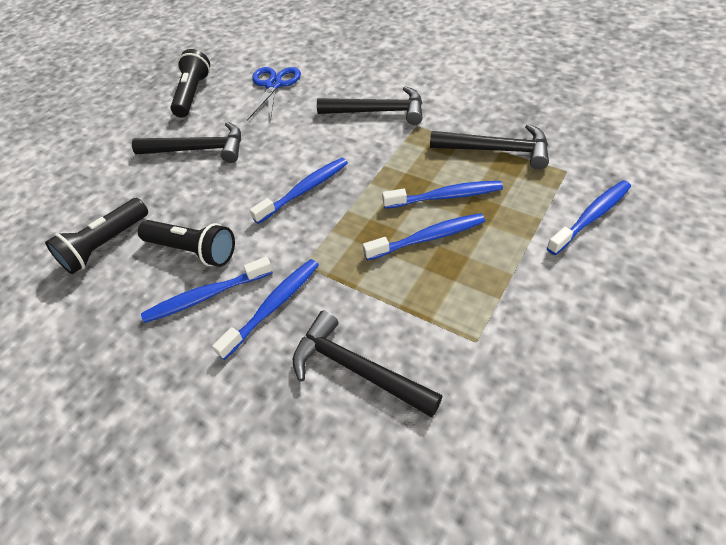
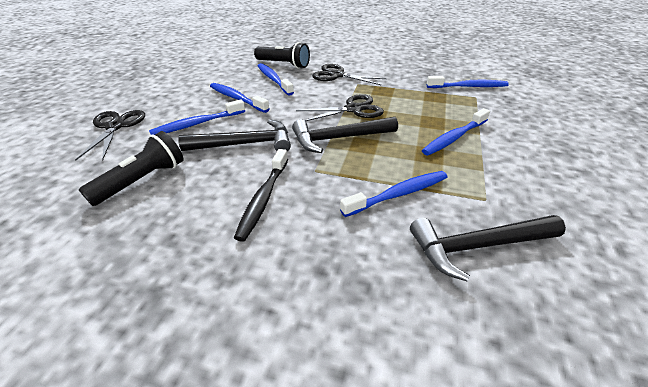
black flashlight: [45,198,148,274] [138,220,235,267] [170,49,210,118] = 3 -> [79,131,184,206] [254,42,310,69] = 2
black hammer: [132,122,241,163] [293,310,443,418] [317,86,422,125] [430,124,549,169] = 4 -> [178,119,291,151] [292,117,398,153] [410,215,566,282] = 3
black scissors: none = 0 -> [75,110,145,161] [296,94,384,121] [312,64,386,85] = 3
black toothbrush: none = 0 -> [234,149,288,242] = 1
blue scissors: [247,67,301,122] = 1 -> none = 0

